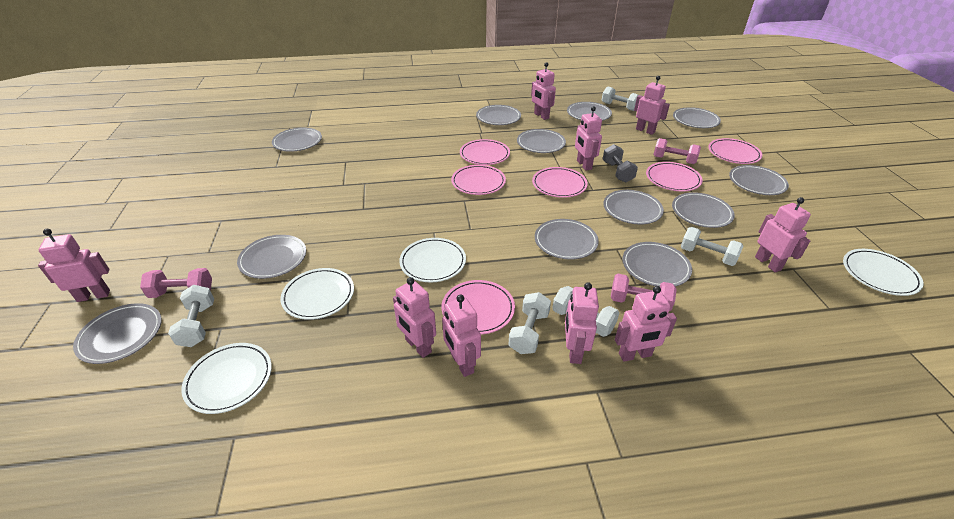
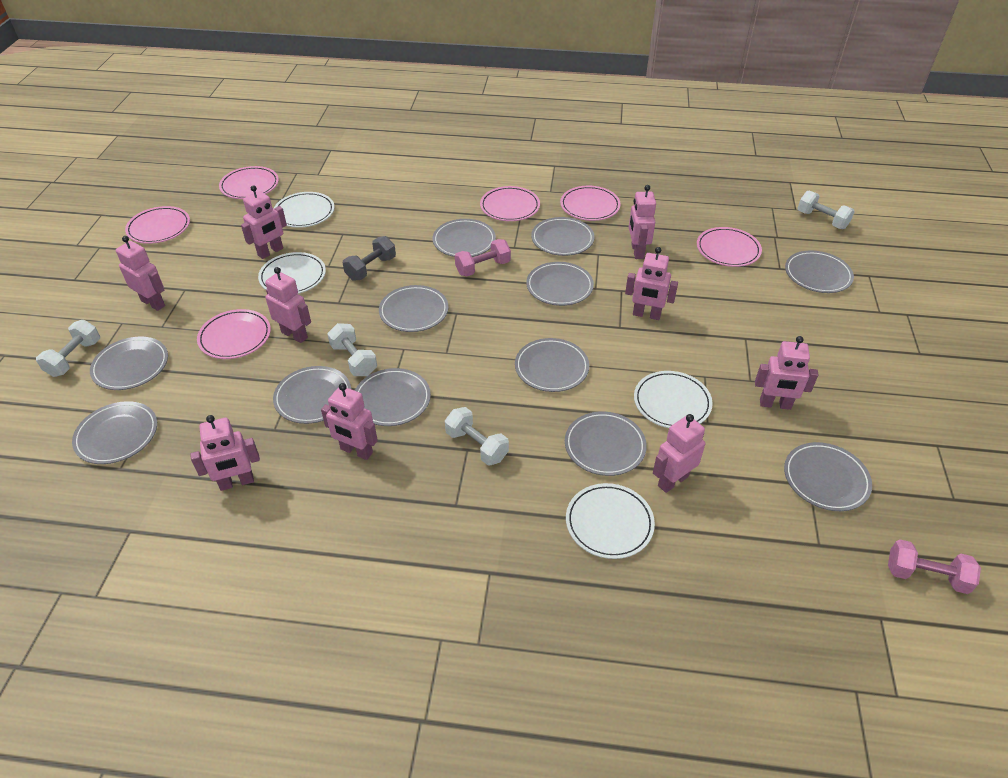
pink dumbbell: [140,268,212,298] [611,274,677,311] [653,138,701,164] = 3 -> [455,239,511,277] [888,539,981,594] = 2
white dumbbell: [168,285,214,347] [508,292,551,354] [552,286,619,337] [602,87,639,111] [681,227,743,266] = 5 -> [36,320,100,377] [327,323,377,376] [445,407,509,466] [798,191,855,229] = 4

